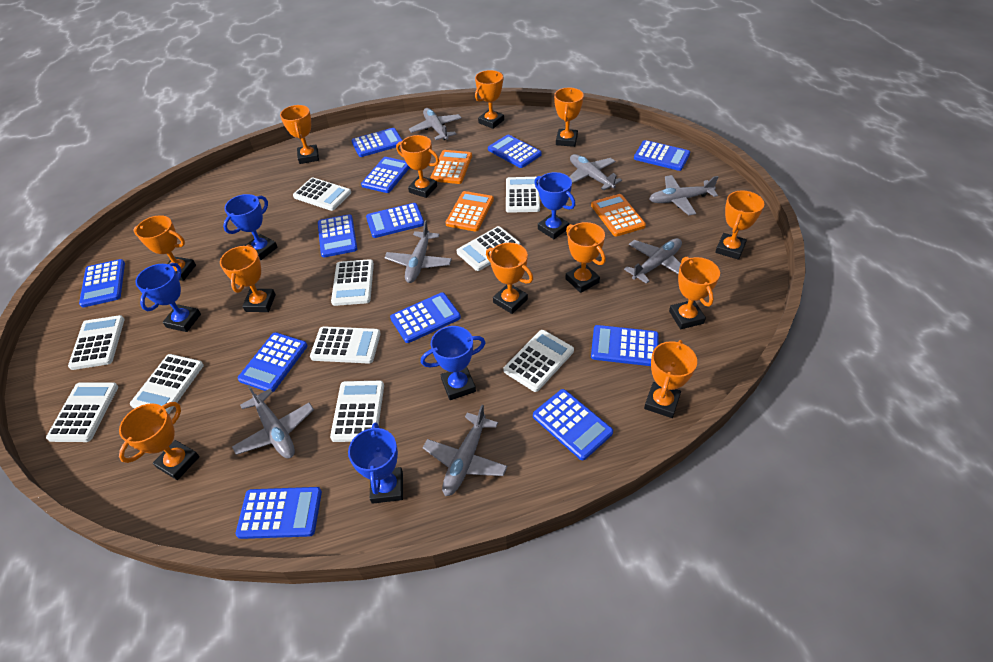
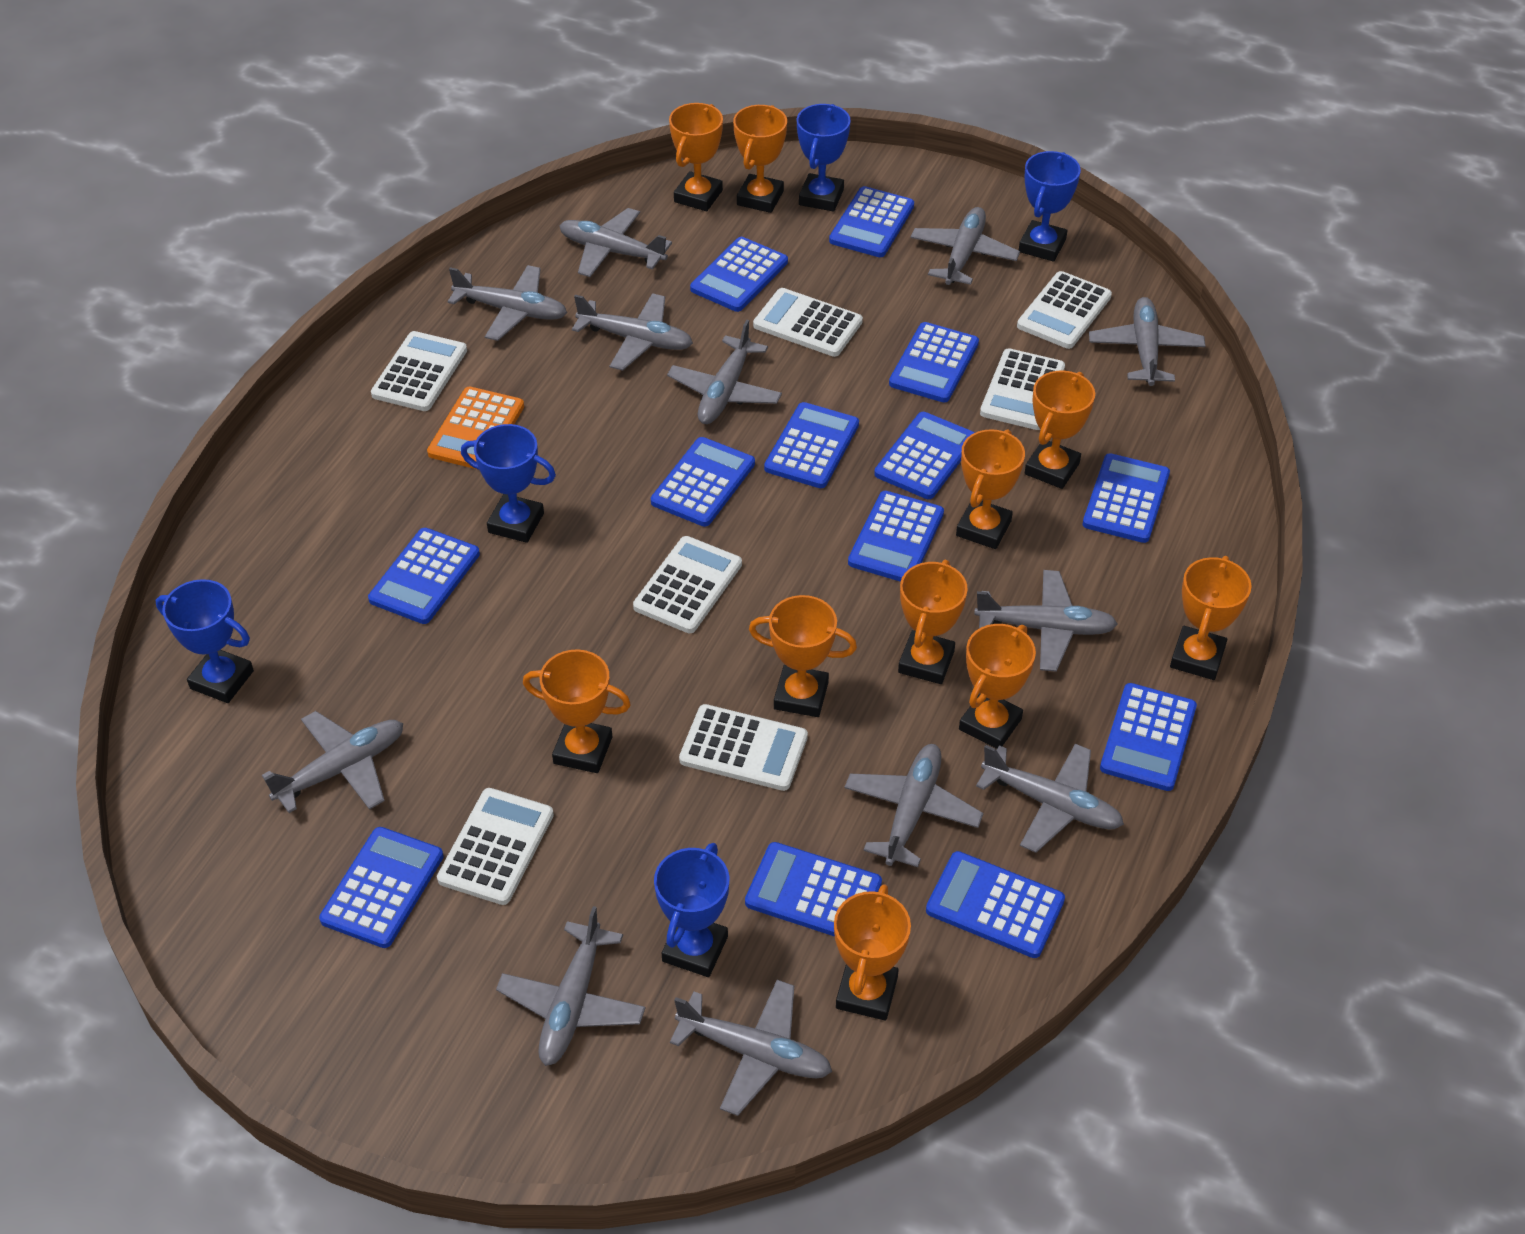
blue calculator: [79,259,125,307] [236,487,322,539] [237,332,308,392] [318,214,357,257] [351,128,403,157] [361,157,410,193] [366,203,424,238] [390,292,461,343] [488,134,542,168] [533,389,613,460] [591,325,659,366] [634,140,690,171] = 12 -> [319,827,444,948] [368,528,480,624] [651,437,755,527] [690,237,788,312] [745,842,882,936] [764,402,859,488] [829,186,914,257] [848,491,944,582] [874,412,975,499] [889,322,979,402] [926,851,1065,958] [1083,453,1170,543] [1100,683,1197,791] = 13
grey plane: [232,385,314,458] [384,220,452,283] [409,108,462,140] [423,405,508,496] [569,154,622,191] [624,238,682,284] [649,175,718,215] = 7 -> [262,711,403,813] [448,265,567,341] [496,906,645,1066] [559,208,672,277] [572,293,693,371] [667,320,782,424] [670,980,832,1116] [844,744,983,867] [911,207,1020,285] [974,570,1118,672] [976,744,1124,853] [1089,297,1205,386] = 12
orange calculator: [430,150,472,184] [445,191,494,232] [591,194,646,237] = 3 -> [427,387,524,470] = 1
orange trophy: [119,402,200,480] [134,215,196,281] [220,245,276,312] [280,105,319,164] [396,135,439,198] [475,70,504,129] [486,243,533,314] [554,87,584,147] [565,222,606,293] [644,340,697,418] [669,257,720,329] [715,190,764,260] = 12 -> [523,649,631,773] [669,103,723,211] [733,105,787,213] [749,595,857,717] [834,884,911,1021] [898,560,968,684] [956,429,1025,549] [959,624,1036,749] [1025,370,1095,489] [1170,556,1252,680] = 10
white calculator: [46,382,118,442] [68,315,124,370] [130,354,204,414] [293,177,351,211] [310,326,381,364] [330,381,384,442] [331,259,374,306] [457,226,520,271] [503,330,574,392] [506,177,540,213] = 10 -> [371,331,467,411] [437,788,554,905] [633,536,742,633] [679,704,808,791] [753,288,863,357] [980,348,1065,430] [1017,271,1112,349] = 7

